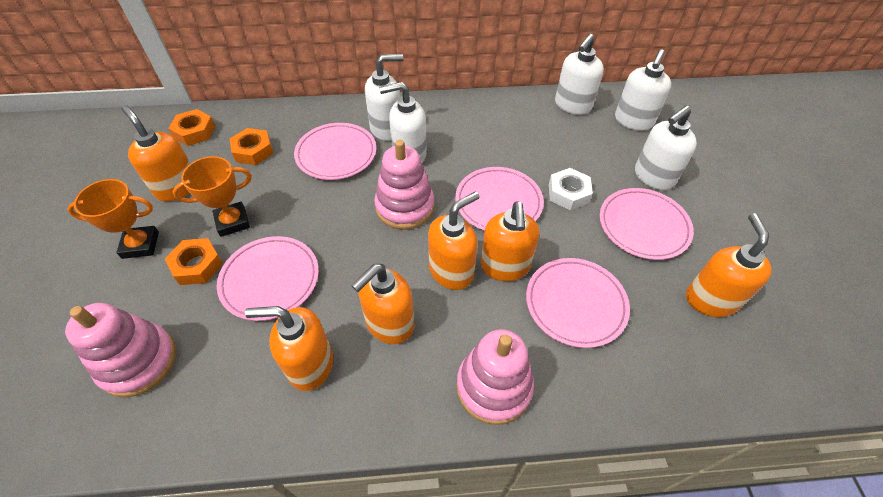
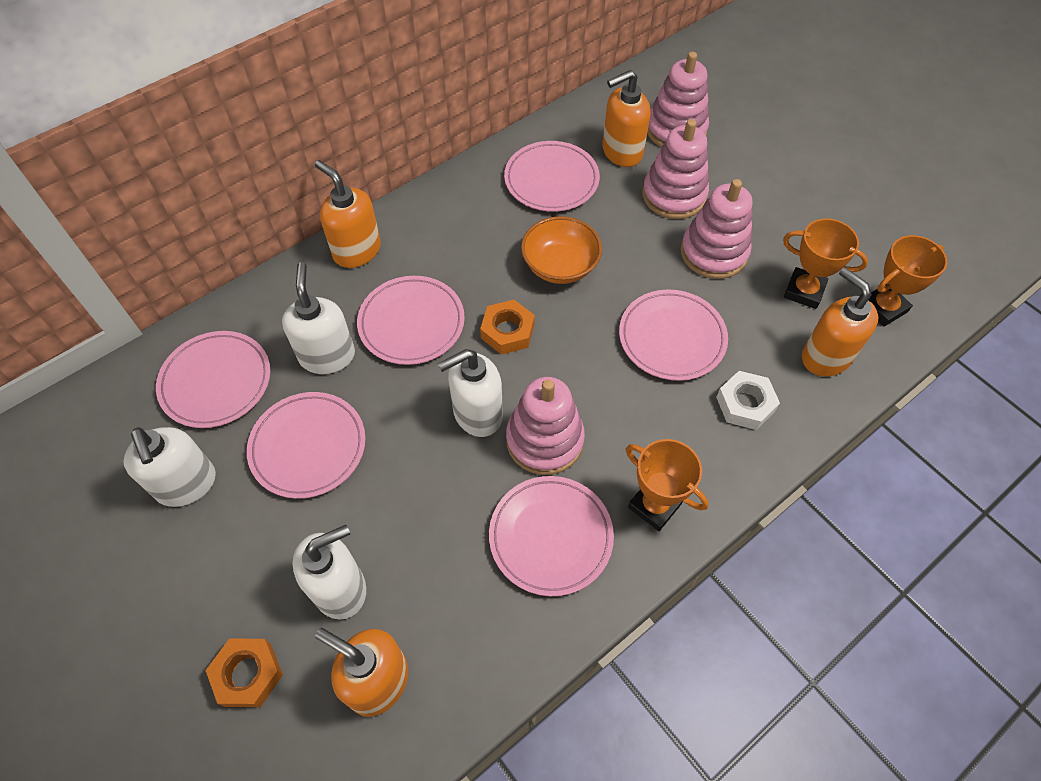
orange bowl: none = 0 -> [521,216,602,284] = 1
orange nut: [165,238,223,285] [168,109,215,146] [230,128,273,165] = 3 -> [205,639,283,707] [480,300,535,355] = 2
orange soap dispenser: [121,105,191,201] [245,306,333,391] [351,264,414,344] [428,191,480,290] [481,201,539,281] [686,213,772,317] = 6 -> [315,160,381,268] [315,628,408,717] [602,70,651,167] [802,267,878,377] = 4
orange trophy: [67,179,159,259] [173,156,251,237] = 2 -> [626,439,709,531] [783,218,868,309] [868,235,947,327] = 3
pink plate: [217,236,319,321] [294,123,376,180] [455,167,544,231] [526,258,630,348] [599,188,694,260] = 5 -> [156,331,270,428] [247,392,366,499] [357,276,465,365] [489,476,614,596] [504,141,600,212] [619,289,728,381] = 6
pink stacking toy: [65,303,176,398] [374,140,434,230] [456,329,534,425] = 3 -> [506,377,585,475] [642,119,709,219] [647,52,709,147] [681,179,753,279] = 4
white soap dispenser: [365,54,403,141] [379,82,427,163] [555,34,604,115] [615,50,671,130] [635,106,697,190] = 5 -> [123,427,216,507] [282,262,355,374] [293,525,366,620] [438,349,503,437] = 4

